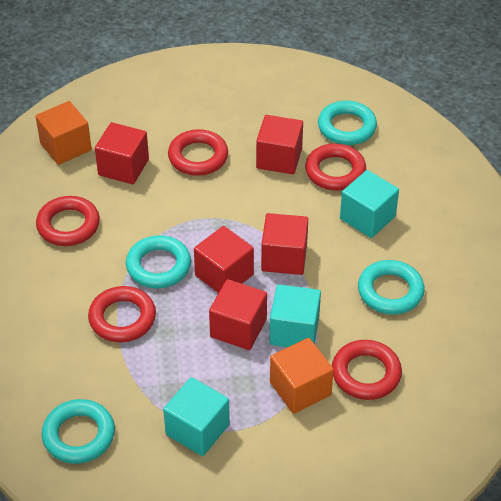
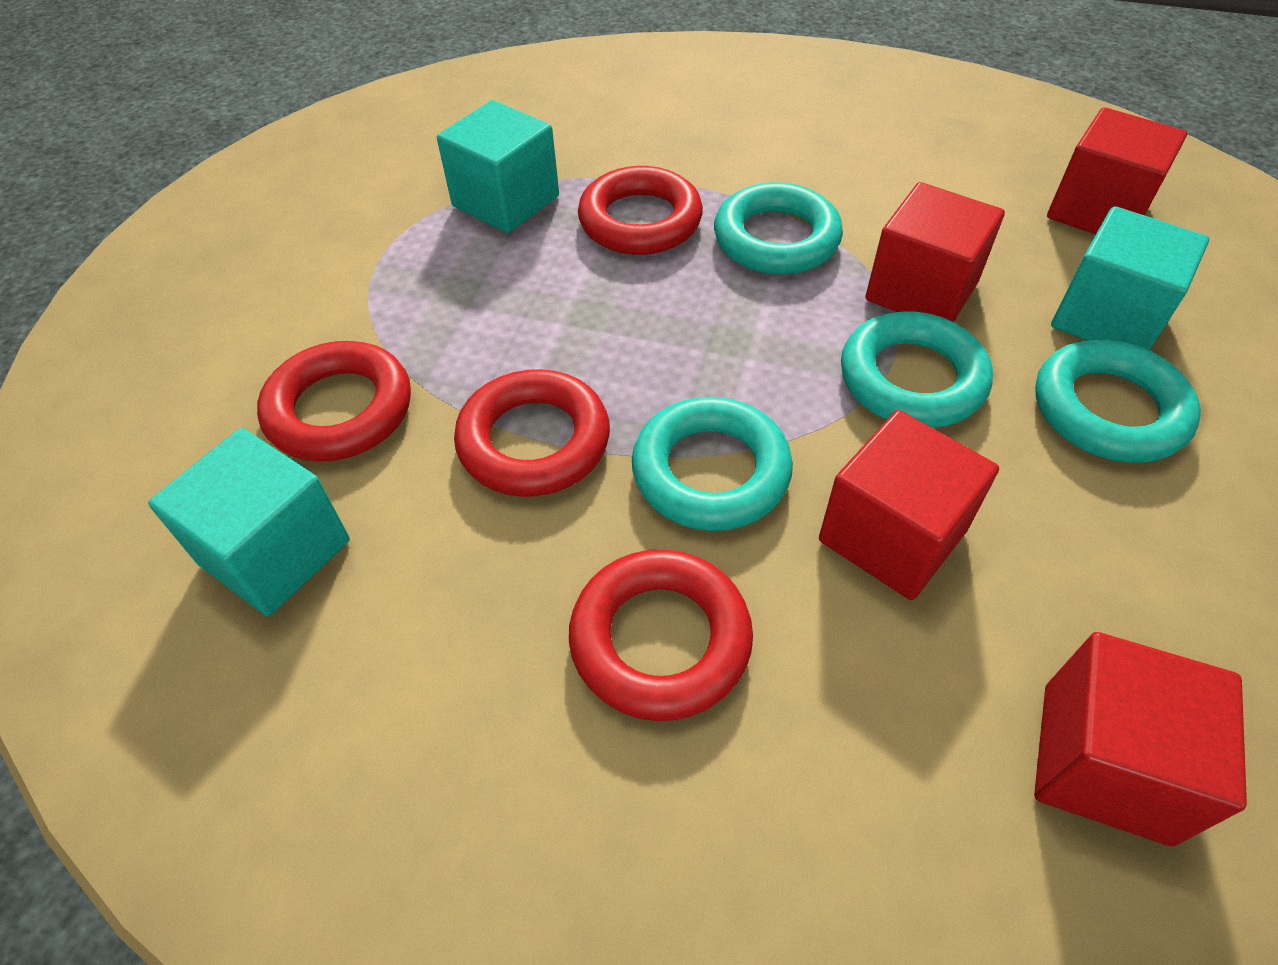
orange cube: [35,101,92,165] [270,338,334,414] = 2 -> none = 0
red cube: [95,122,149,184] [194,226,254,293] [209,279,267,350] [256,115,303,174] [261,213,308,275] = 5 -> [819,410,999,600] [865,182,1005,322] [1034,632,1247,846] [1047,107,1187,234] = 4
red ring: [36,196,100,246] [88,286,156,342] [168,129,228,176] [305,144,366,191] [332,340,402,400] = 5 -> [257,341,411,462] [454,369,610,497] [569,549,753,721] [578,166,703,255] = 4

